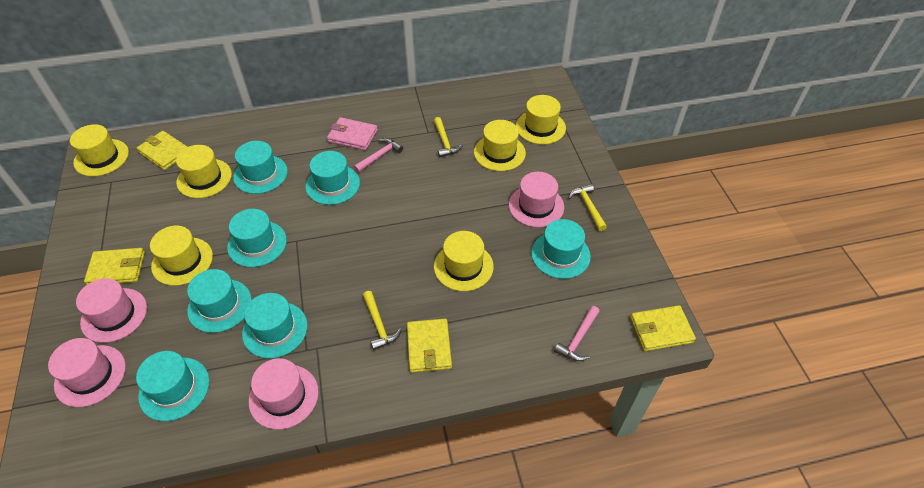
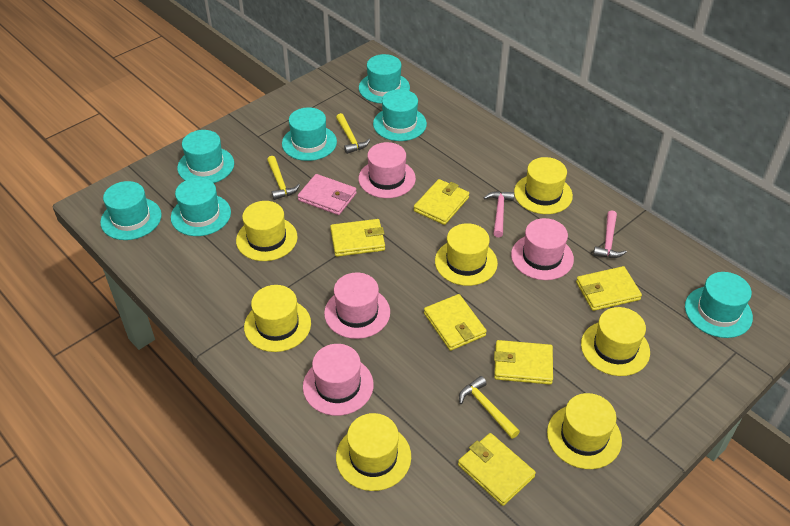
yellow hat: [70,124,129,177] [150,226,213,286] [176,145,232,198] [434,231,494,291] [474,120,526,171] [516,95,566,145] = 6 -> [236,201,298,261] [244,285,311,352] [336,413,411,491] [435,223,498,286] [514,157,573,214] [547,393,622,469] [581,307,650,376] = 7
yellow wallet: [84,248,145,285] [137,131,187,170] [407,319,452,373] [630,305,696,351] = 4 -> [330,219,385,257] [414,179,469,225] [424,294,487,351] [458,433,536,506] [494,340,553,385] [576,266,642,311] = 6

